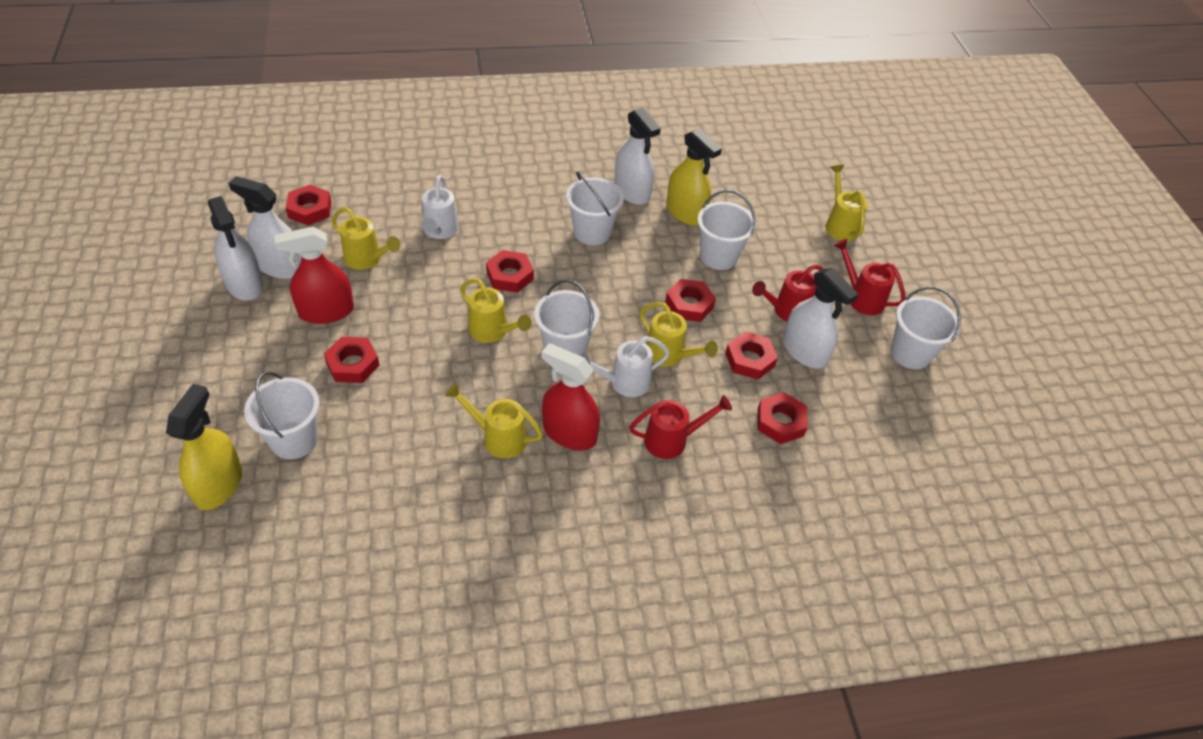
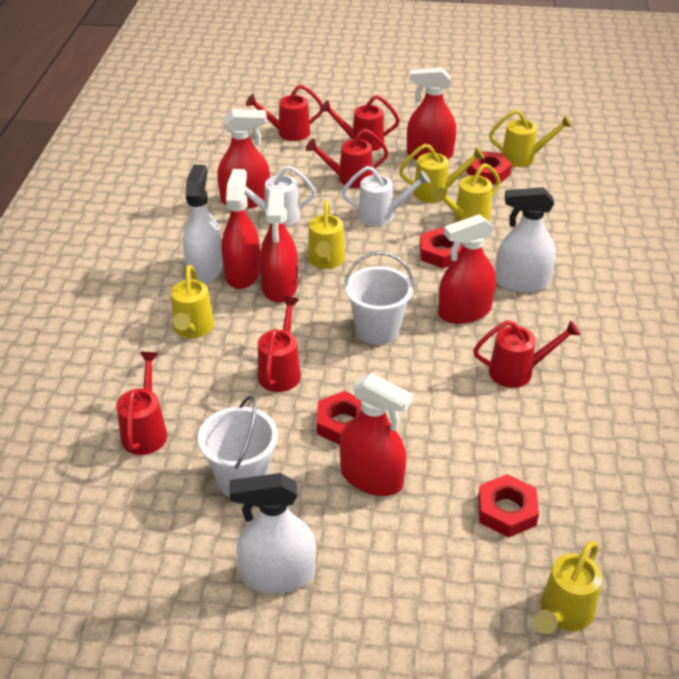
red nut: [286,185,331,226] [324,337,380,383] [486,250,534,293] [665,279,716,322] [725,332,778,380] [757,392,808,444] = 6 -> [317,391,362,445] [420,228,462,268] [466,151,512,184] [478,474,539,537] = 4
red spray bottle: [275,227,354,324] [541,343,600,450] = 2 -> [217,109,270,209] [222,169,260,289] [260,190,298,303] [340,373,413,496] [407,67,456,160] [438,214,496,324] = 6
red watering can: [629,395,732,459] [752,264,824,322] [834,239,905,315] = 3 -> [116,352,167,455] [246,84,323,141] [258,296,301,392] [306,129,389,188] [320,95,400,151] [473,320,580,388] = 6
white bucket: [244,371,320,459] [534,280,599,356] [566,171,624,245] [697,190,756,270] [891,287,961,369] = 5 -> [198,396,278,497] [344,251,414,345] = 2
white spray bottle: [208,196,263,301] [228,176,301,279] [614,108,661,205] [783,268,859,369] = 4 -> [183,165,223,284] [229,473,316,593] [495,187,556,292] = 3
yellow spray bottle: [166,384,242,510] [666,128,722,226] = 2 -> none = 0
yellow watering can: [332,207,401,270] [445,383,543,459] [460,278,531,343] [640,302,718,366] [826,165,868,241] = 5 -> [171,265,214,338] [308,200,345,269] [399,144,485,203] [433,163,501,222] [489,110,572,167] [534,541,602,634] = 6

